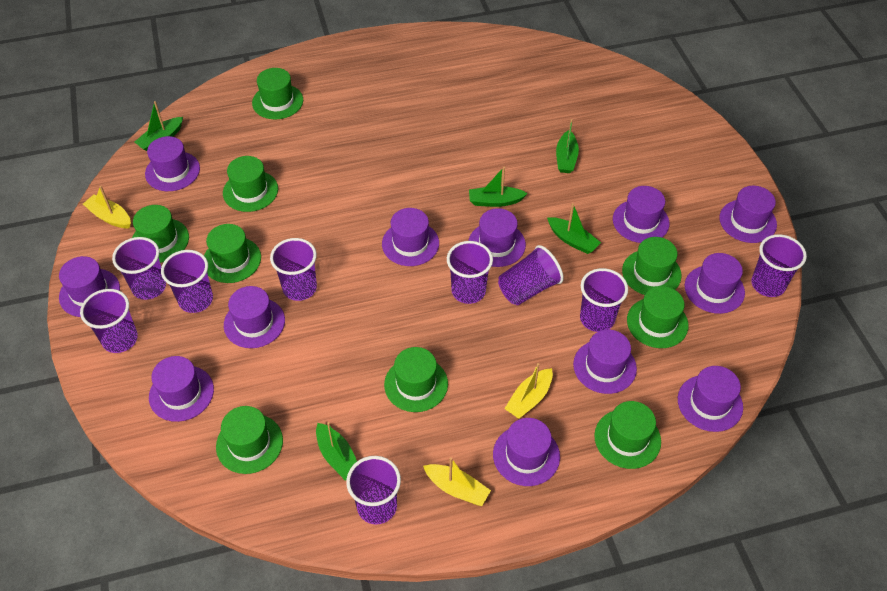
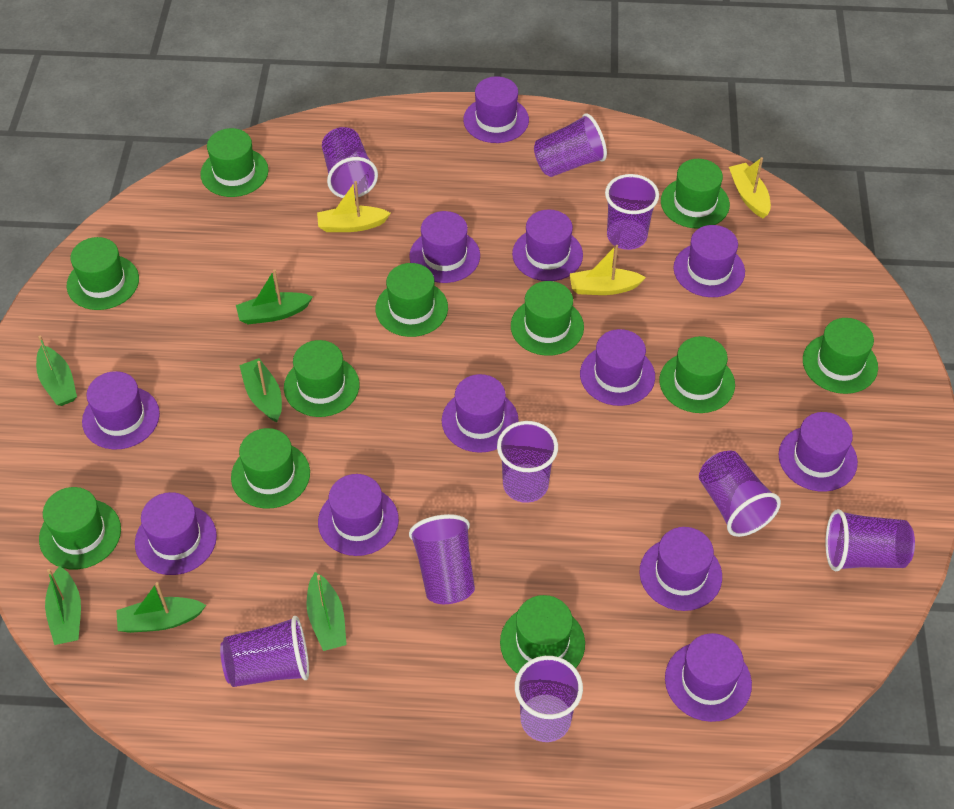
green boat: [135,101,183,151] [316,422,357,480] [469,167,528,207] [547,203,601,254] [556,119,579,173] = 5 -> [36,336,77,406] [45,566,81,645] [116,582,206,633] [236,269,313,324] [239,358,282,422] [307,572,347,651] = 6
green hat: [132,205,189,263] [204,224,261,283] [216,406,283,474] [223,156,278,212] [252,68,303,119] [384,347,448,412] [594,401,661,469] [622,237,682,295] [627,286,688,348] = 9 -> [39,487,121,569] [67,237,139,310] [200,128,269,197] [231,428,310,509] [284,340,359,417] [376,263,448,337] [500,595,585,674] [511,281,584,356] [660,336,735,413] [661,159,730,229] [803,318,878,394] = 11

